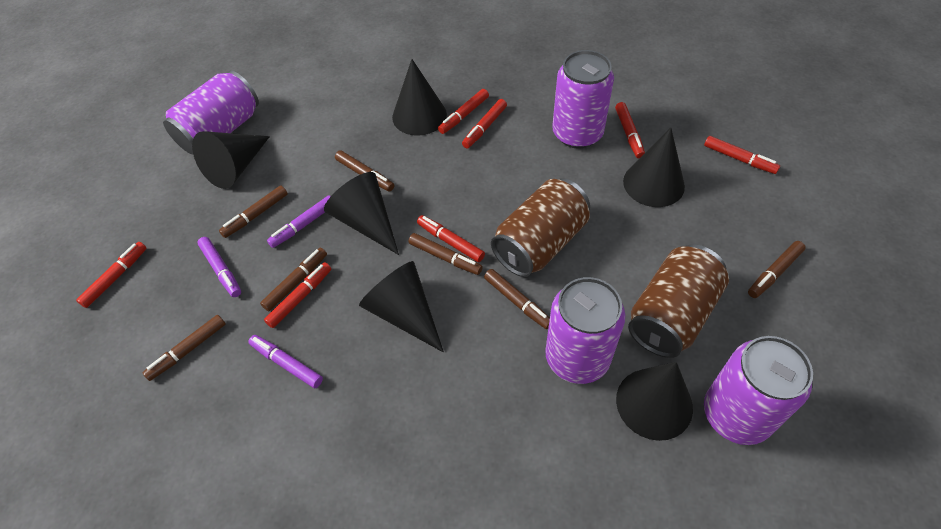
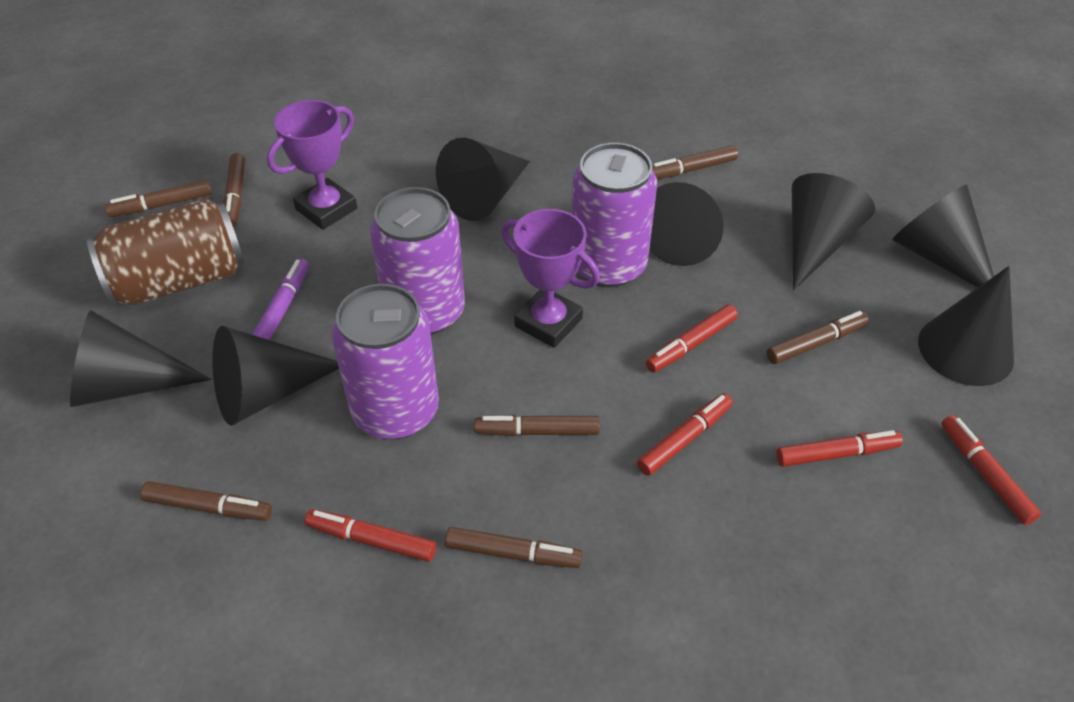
black cone: [192,131,270,189] [324,172,399,255] [359,261,444,352] [392,59,447,136] [616,362,693,441] [623,128,685,207] = 6 -> [70,310,211,407] [212,326,339,426] [436,138,530,221] [649,182,723,266] [792,173,875,290] [892,185,994,288] [918,266,1014,386] = 7
brown can: [491,178,590,277] [628,245,729,358] = 2 -> [87,199,244,305] = 1
purple can: [163,71,259,154] [545,277,625,384] [552,50,614,148] [704,336,813,445] = 4 -> [332,284,439,439] [370,187,465,335] [571,143,657,287] = 3
purple marker: [197,237,241,297] [248,335,323,388] [267,195,331,248] = 3 -> [252,258,309,340] = 1
purple trophy: none = 0 -> [267,100,357,230] [501,209,600,348] = 2
red marker: [76,242,146,308] [264,262,331,328] [417,215,485,262] [438,89,489,134] [462,99,507,148] [615,102,645,159] [704,136,780,174] = 7 -> [304,509,436,562] [637,393,733,476] [646,304,738,373] [776,430,903,467] [941,415,1041,525] = 5

